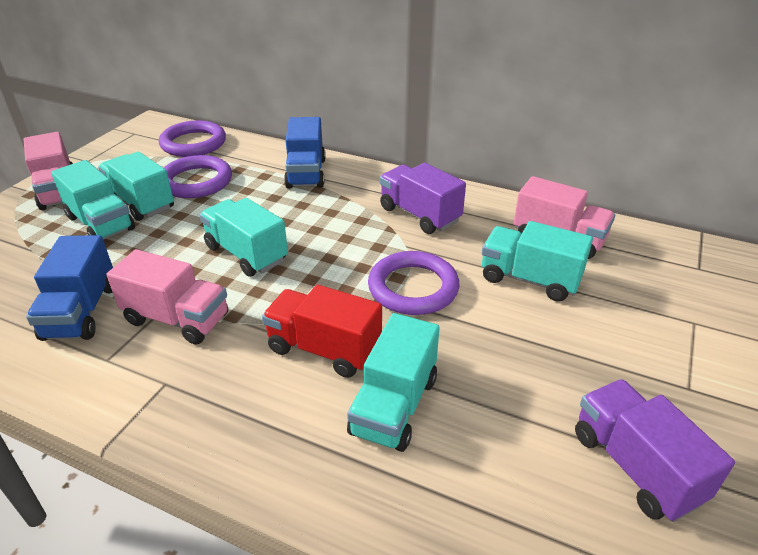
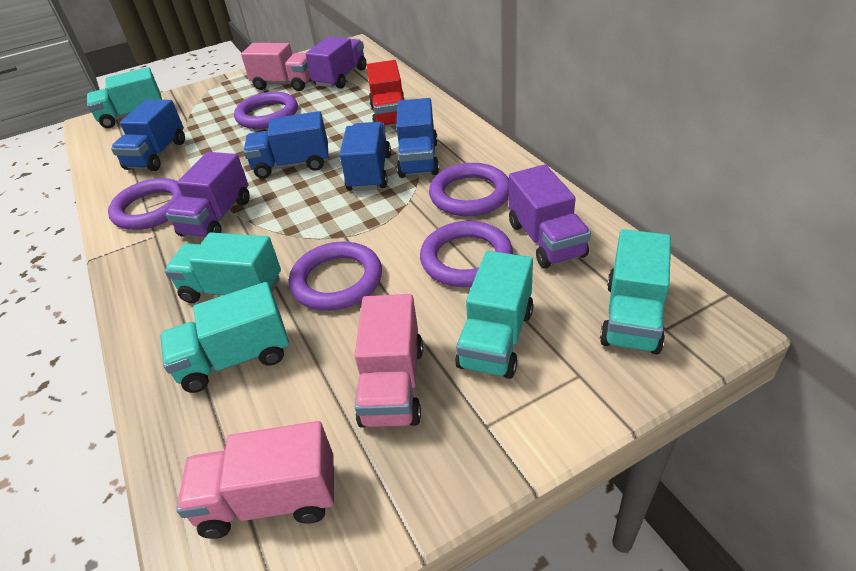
blue truck: [26,235,113,341] [284,117,326,189] = 2 -> [111,99,185,171] [244,111,328,179] [339,122,391,191] [396,98,439,178] = 4
purple ring: [159,120,226,157] [164,155,232,198] [368,251,459,315] = 3 -> [108,178,182,230] [234,92,298,129] [289,241,382,311] [420,221,513,287] [429,163,509,216] = 5
purple truck: [380,163,466,234] [575,379,735,522] = 2 -> [166,152,250,238] [306,37,366,89] [509,164,591,269] = 3

